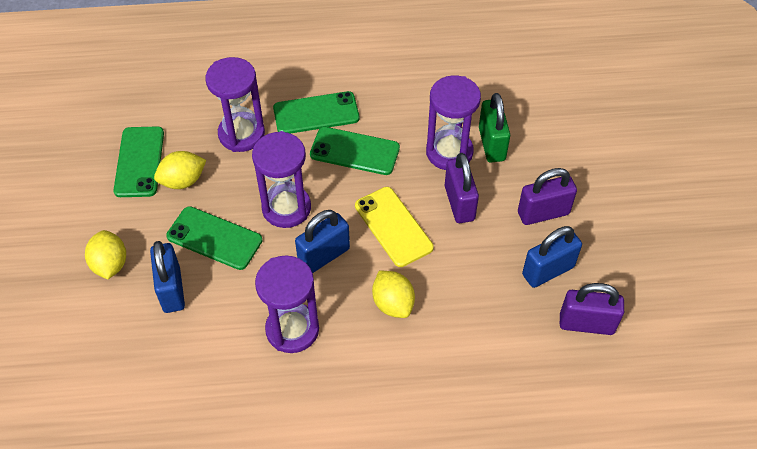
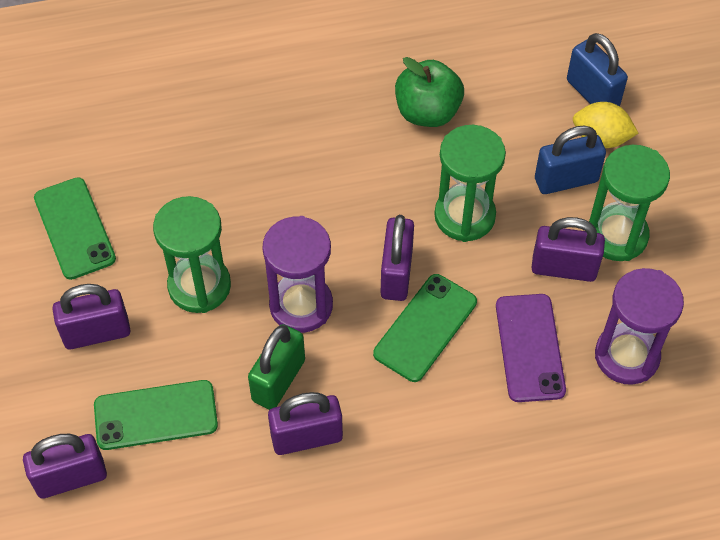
blue padlock: [150,241,185,313] [295,210,350,273] [522,226,582,288] = 3 -> [535,126,606,194] [567,33,628,106] = 2
green apple: none = 0 -> [395,57,464,127] = 1
green hourglass: none = 0 -> [153,196,231,313] [434,125,506,242] [589,145,670,261] = 3
green phone: [113,126,164,197] [166,206,262,270] [273,91,359,134] [310,127,400,175] = 4 -> [34,177,116,280] [94,380,218,450] [373,274,477,382] = 3
purple hourglass: [205,57,265,152] [252,131,311,228] [255,256,319,353] [426,75,481,170] = 4 -> [262,216,333,333] [595,268,684,385] = 2
purple padlock: [445,153,479,223] [518,168,577,225] [560,283,624,335] = 3 -> [23,434,107,499] [52,284,130,349] [268,392,343,455] [381,215,414,301] [531,217,605,282] = 5
purple phone: none = 0 -> [496,294,566,402] = 1
yellow lemon: [85,230,126,279] [154,151,206,189] [372,271,415,318] = 3 -> [573,102,638,148] = 1
yellow phone: [355,187,434,267] = 1 -> none = 0

